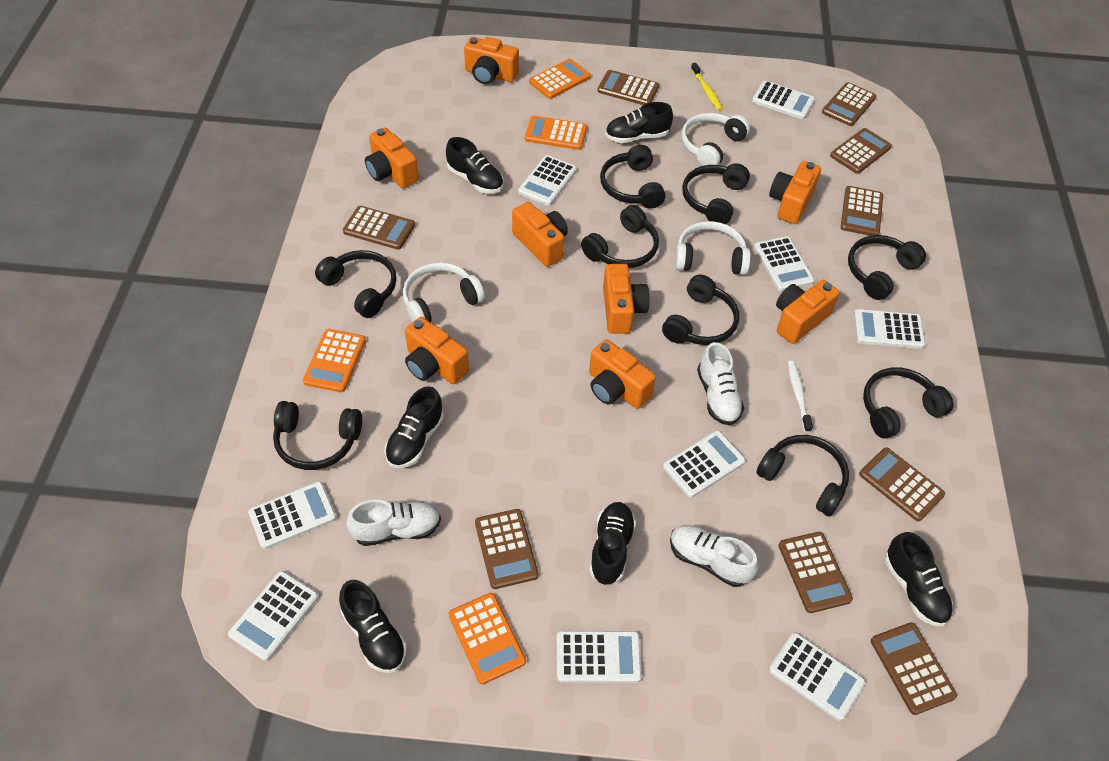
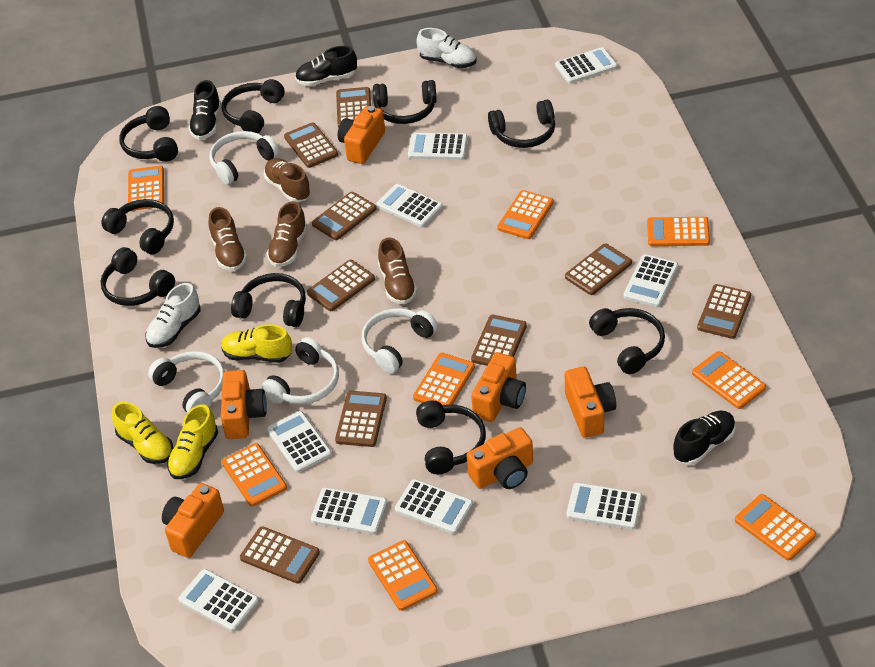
black shoe: [339,580,407,673] [385,386,444,468] [446,137,504,194] [589,502,636,585] [605,102,673,143] [885,532,953,626] = 6 -> [188,80,221,140] [295,46,357,86] [673,411,736,465] = 3
brown shoe: none = 0 -> [208,207,247,271] [264,158,311,202] [267,201,307,267] [378,237,417,304] = 4
orange calculator: [303,329,366,392] [449,593,526,684] [525,115,587,150] [529,59,591,99] = 4 -> [128,166,164,211] [222,443,287,507] [368,540,438,611] [413,353,475,405] [497,190,554,239] [647,217,710,246] [692,351,766,409] [735,494,816,561] = 8
orange camera: [365,127,419,188] [405,317,469,384] [464,37,519,84] [512,202,568,267] [589,339,656,409] [603,264,650,334] [769,161,821,224] [776,280,840,344] = 8 -> [162,483,224,558] [220,370,267,439] [338,106,385,164] [466,427,533,489] [471,352,526,422] [565,367,616,438] = 6
white headphones: [403,262,485,323] [675,221,751,275] [681,113,750,166] = 3 -> [148,351,225,413] [210,131,279,185] [262,337,339,404] [362,308,438,374] = 4
white shoe: [346,500,441,546] [670,525,758,587] [697,342,744,425] = 3 -> [145,283,200,348] [417,28,477,68] = 2
white toothbrush: [788,361,813,433] = 1 -> none = 0
yellow shoe: none = 0 -> [112,402,173,464] [167,404,218,479] [221,324,292,363] = 3
yellow toothbrush: [691,63,723,111] = 1 -> none = 0

